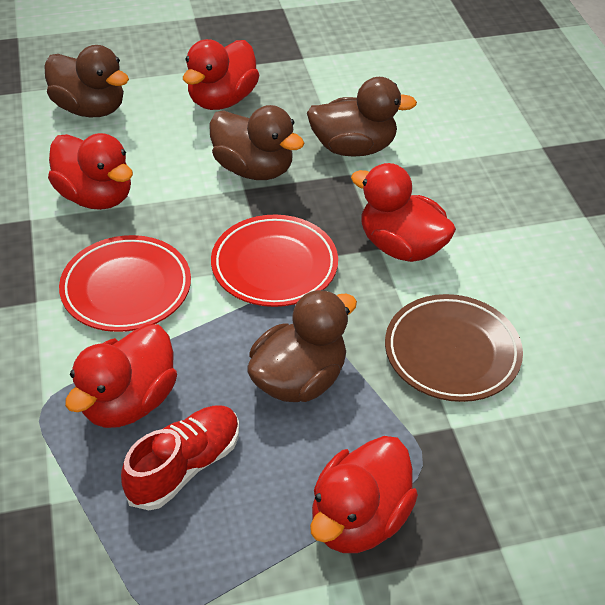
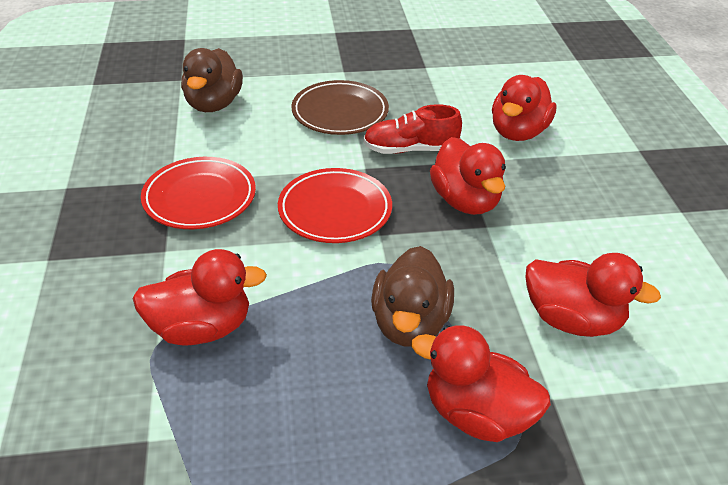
brown duck: [44,45,129,117] [209,105,304,180] [248,290,357,402] [307,77,417,157] = 4 -> [181,48,243,112] [371,246,454,347] = 2

